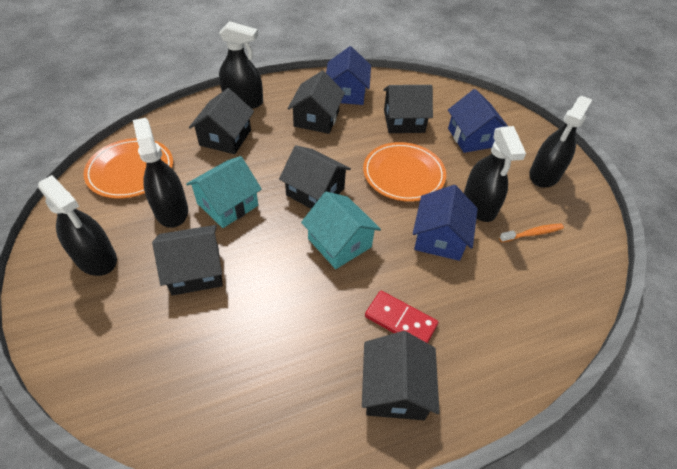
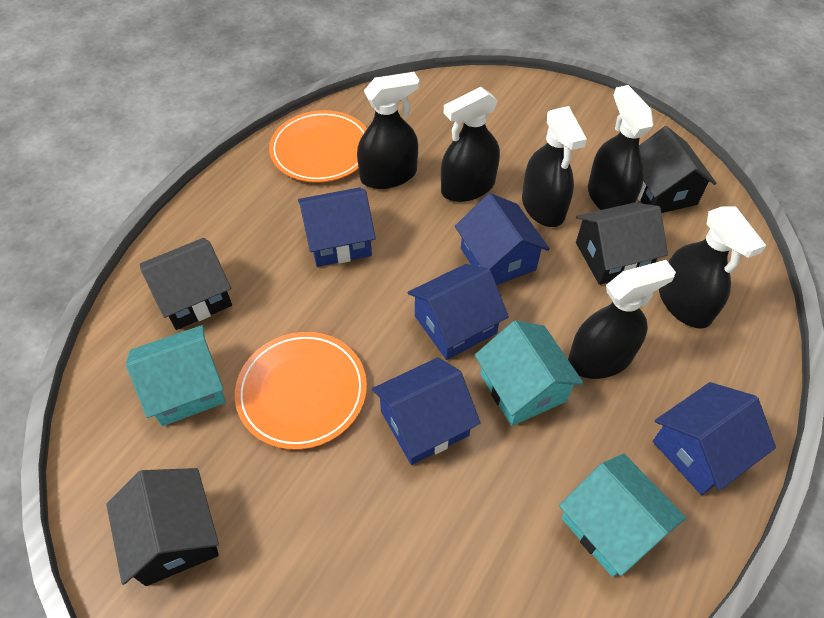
black house: [152,225,223,296] [189,88,254,154] [279,145,351,209] [288,71,345,134] [362,331,440,420] [383,85,433,133] = 6 -> [106,468,219,586] [140,238,232,330] [576,203,668,285] [638,126,717,213] = 4
black spray bottle: [38,175,117,276] [133,118,188,228] [219,21,263,109] [464,126,526,222] [529,96,592,188] = 5 -> [357,72,419,189] [441,87,500,202] [522,106,587,227] [568,260,676,379] [588,85,654,210] [659,206,766,329] = 6
blue house: [326,46,371,105] [413,185,478,261] [448,89,508,153] = 3 -> [298,187,376,267] [372,357,481,465] [408,264,509,360] [455,193,550,285] [653,382,776,495] = 5
orange toothbrush: [499,224,564,242] = 1 -> none = 0
red domino: [365,291,438,343] = 1 -> none = 0
turquoise house: [186,156,262,228] [301,191,381,269] = 2 -> [126,325,226,426] [475,321,584,426] [559,453,686,577] = 3

